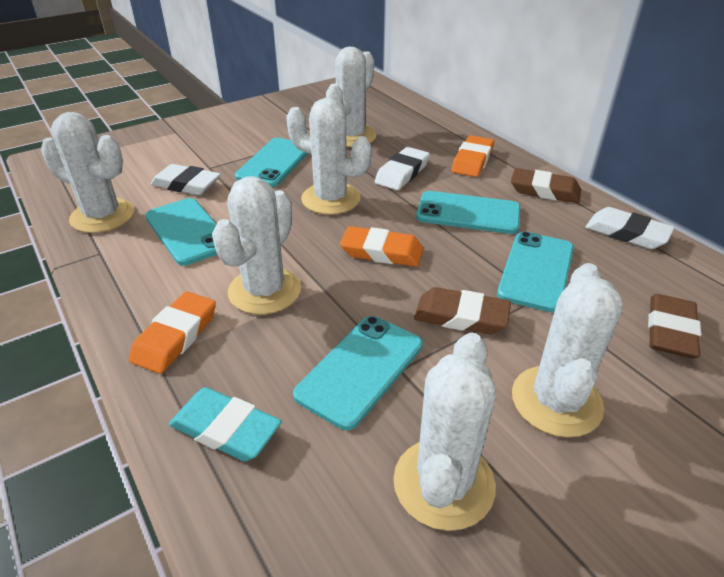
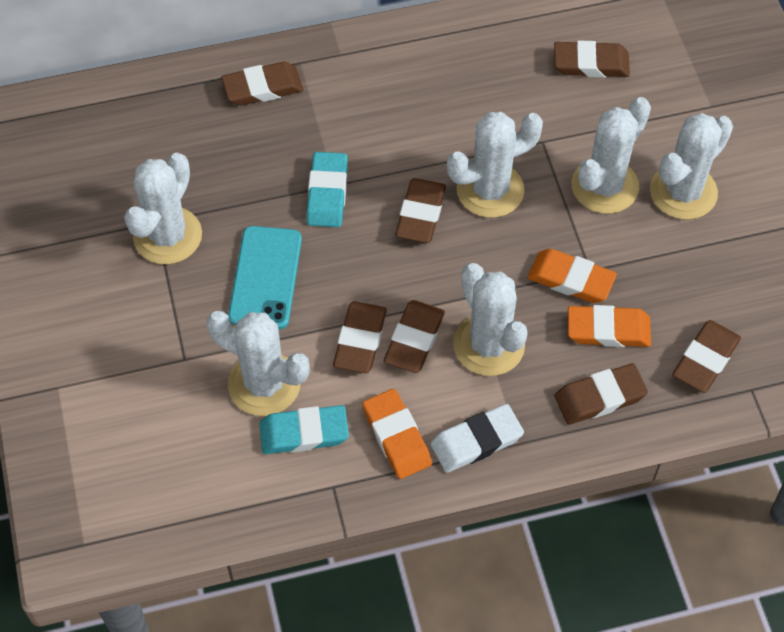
brown eraser: [414,287,511,334] [511,168,581,203] [648,294,701,359] = 3 -> [221,62,303,106] [333,301,387,373] [384,300,445,373] [395,178,446,243] [554,40,630,78] [554,363,648,425] [673,320,741,393] = 7
turquoise eraser: [169,387,282,462] = 1 -> [259,405,349,454] [307,152,348,227] = 2
turquoise phone: [145,198,217,266] [235,138,308,187] [293,316,423,430] [416,191,521,234] [497,231,574,313] = 5 -> [228,226,302,329] = 1
white eraser: [151,164,221,195] [375,147,430,190] [586,207,675,249] = 3 -> [431,404,524,473] = 1

